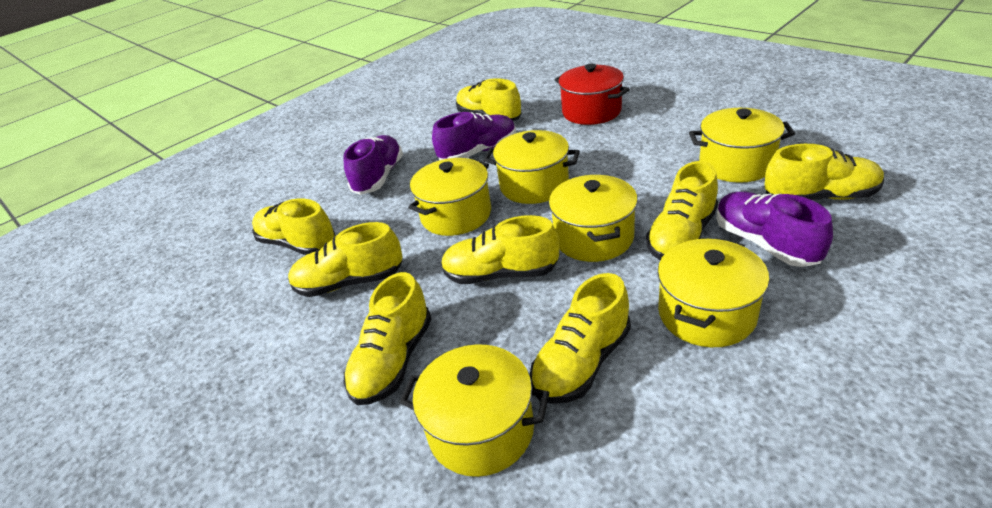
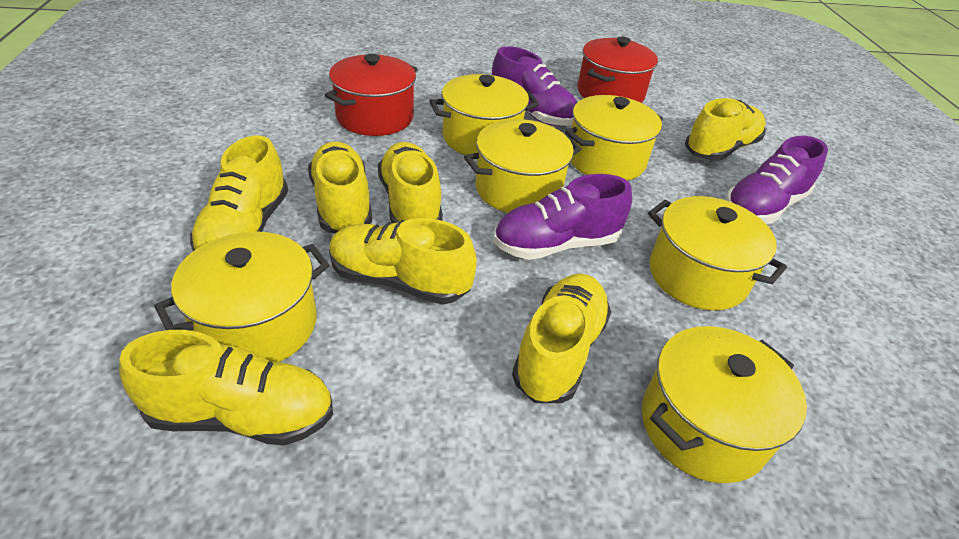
red pot: [555,64,630,125] = 1 -> [325,54,418,136] [577,37,658,103] = 2
yellow shoe: [252,199,336,255] [288,222,403,297] [343,272,431,405] [441,215,560,284] [456,78,521,121] [530,273,631,404] [646,161,718,260] [764,144,884,200] = 8 -> [119,330,333,446] [190,136,288,251] [308,142,372,234] [329,218,477,305] [378,142,443,223] [512,274,611,403] [685,98,766,161] = 7

